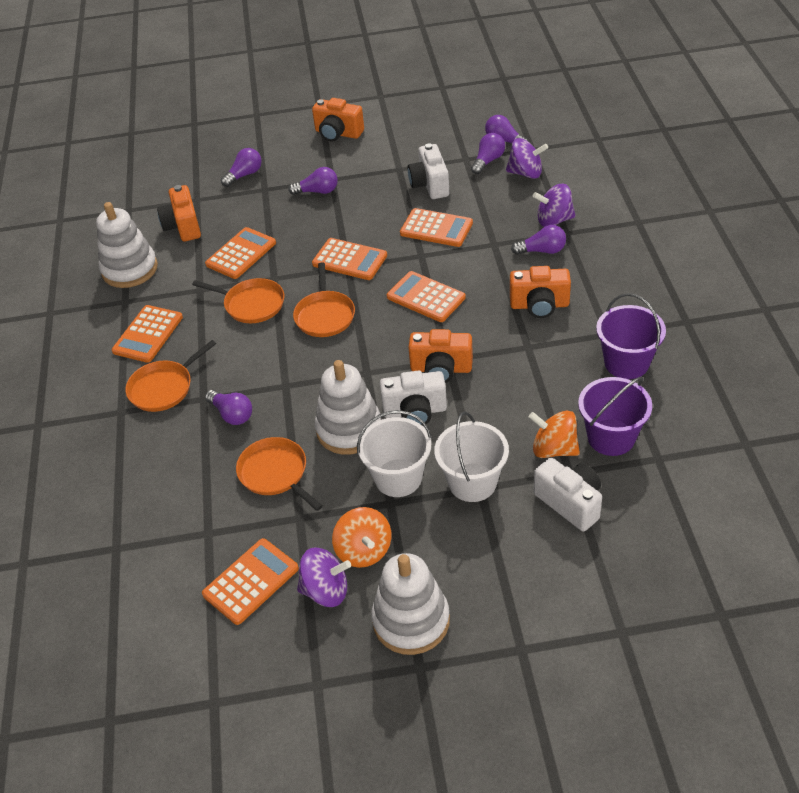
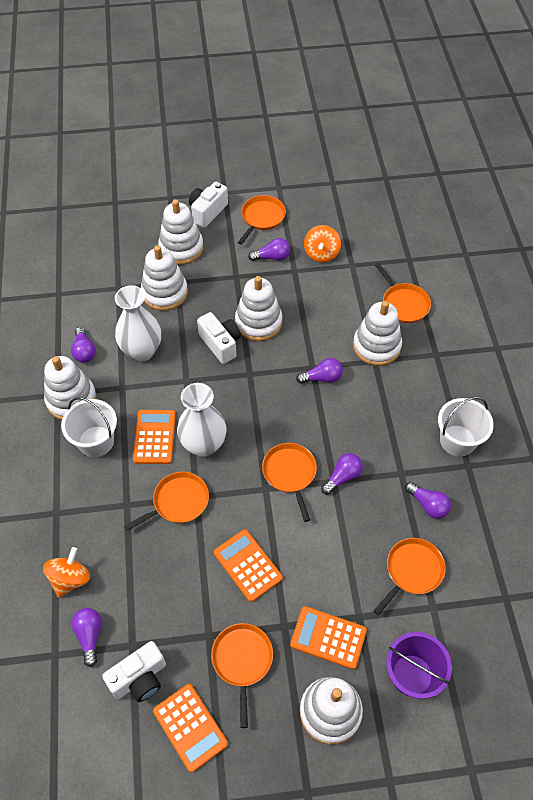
orange calculator: [112,305,183,363] [202,538,299,625] [205,227,276,279] [312,238,387,280] [387,271,466,322] [400,208,473,247] = 6 -> [133,410,176,464] [153,684,228,772] [214,529,283,602] [290,606,367,669] = 4
orange camera: [157,185,201,242] [312,98,364,141] [408,329,473,383] [510,266,571,318] = 4 -> none = 0
orange pan: [125,340,216,412] [192,278,284,323] [236,437,323,511] [293,262,355,337] = 4 -> [124,472,209,531] [211,623,273,728] [238,195,286,245] [262,443,317,522] [374,538,446,615] [375,263,431,323] = 6
purple bucket: [578,377,652,456] [596,293,666,379] = 2 -> [386,632,452,699] = 1
purple spinning top: [297,547,351,607] [506,138,548,179] [533,184,576,227] = 3 -> none = 0
white stacking toy: [96,202,158,288] [315,360,381,455] [371,553,450,655] = 3 -> [44,356,97,420] [141,245,188,311] [158,199,203,265] [235,276,283,341] [300,677,363,745] [353,301,402,366] = 6
white vase: none = 0 -> [115,285,161,361] [177,383,227,457] = 2

